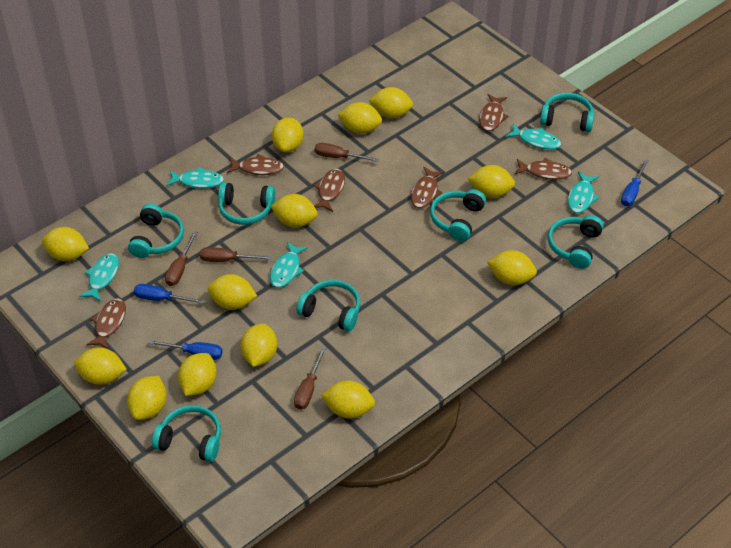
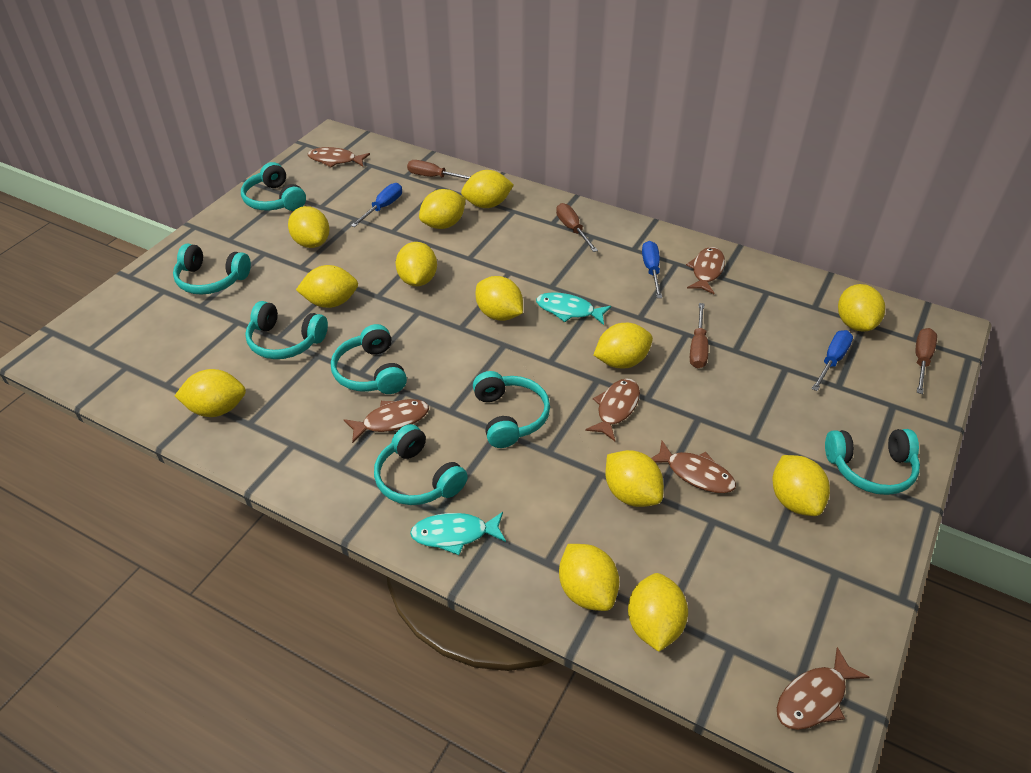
turquoise fish: [79,253,119,302] [166,167,224,188] [270,242,308,288] [505,124,561,150] [568,172,599,213] = 5 -> [410,512,506,555] [536,292,611,325] = 2

